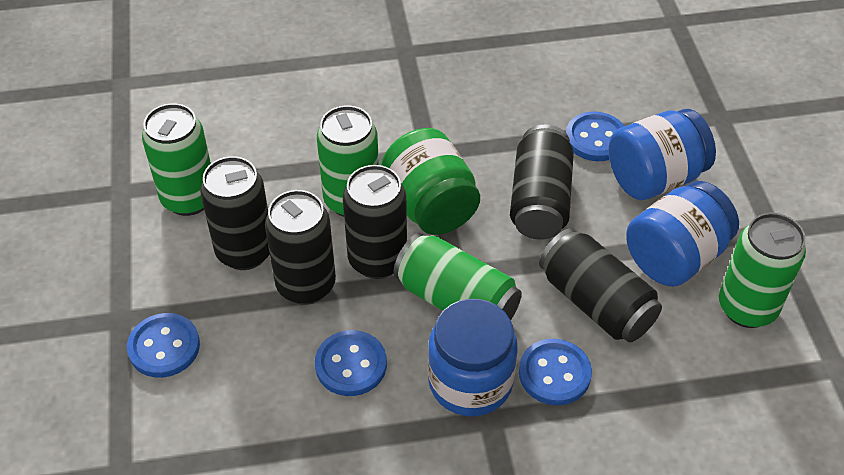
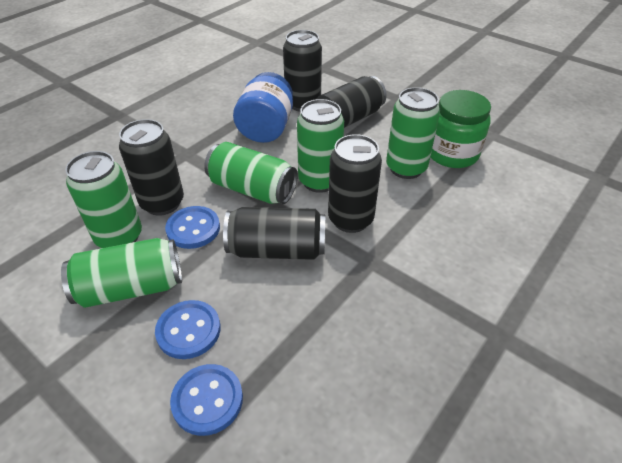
blue button: [127,313,200,378] [315,330,387,396] [519,339,592,405] [566,111,624,161] = 4 -> [155,300,221,359] [165,206,220,249] [170,364,243,436] = 3
blue jar: [428,299,518,416] [608,109,716,200] [626,181,739,287] = 3 -> [233,72,293,143] = 1
green can: [142,103,211,216] [317,105,379,217] [394,233,522,320] [719,213,806,328] = 4 -> [61,238,182,308] [65,151,142,248] [204,142,298,204] [297,99,344,193] [386,87,440,179] = 5

